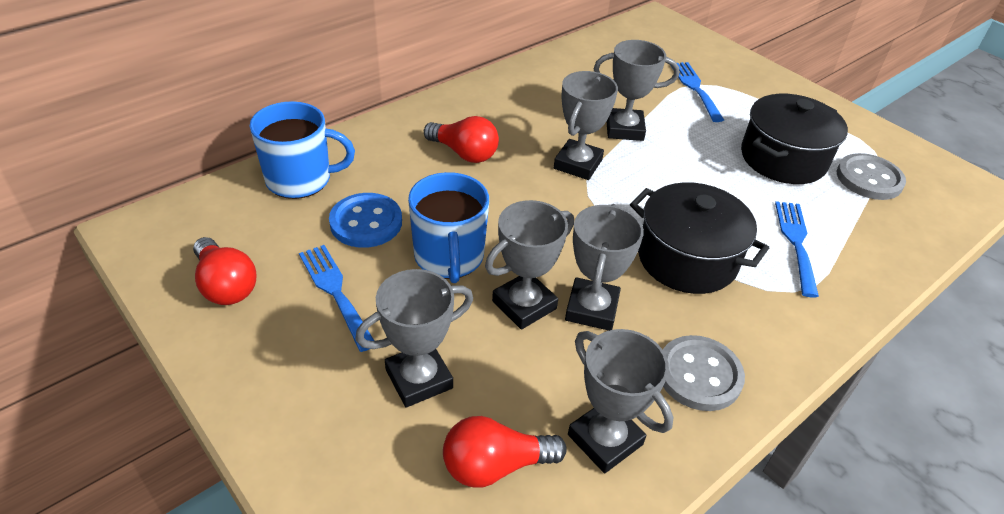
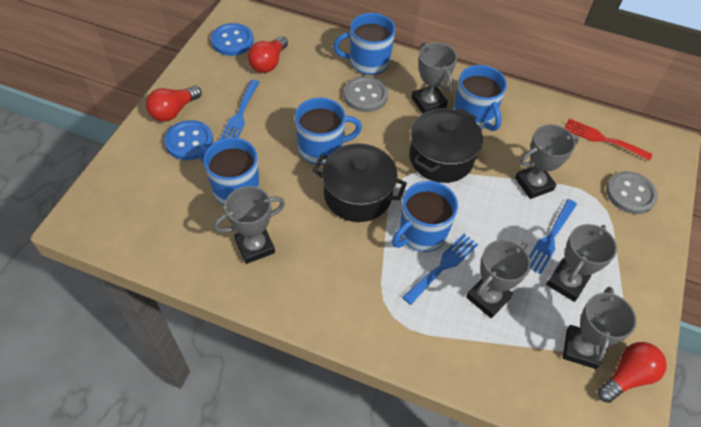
blue button: [329,193,402,248] = 1 -> [164,120,213,160] [211,23,254,56] = 2
blue mug: [250,101,355,199] [408,172,489,283] = 2 -> [199,137,260,205] [295,98,362,165] [333,13,395,75] [392,181,458,252] [453,65,507,131] = 5
red fork: none = 0 -> [564,119,652,161] = 1

